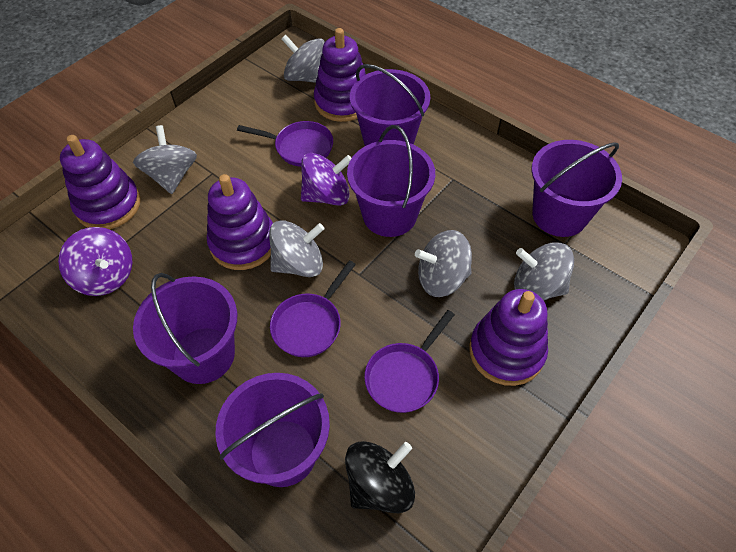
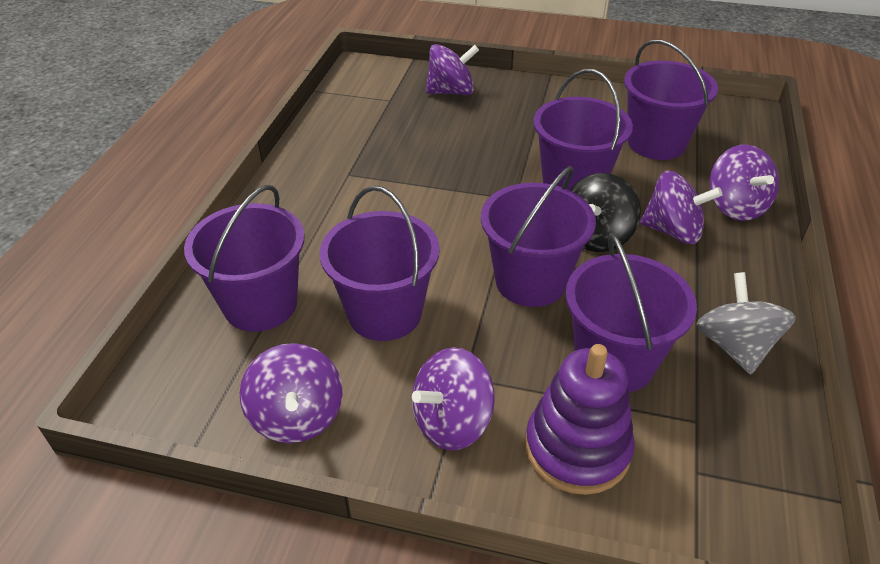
grey spinning top: [133,125,197,194] [269,220,324,277] [281,35,325,83] [415,230,472,297] [514,242,574,301] = 5 -> [696,272,796,374] = 1
purple bucket: [133,273,237,384] [215,373,330,487] [347,125,435,237] [350,64,430,146] [532,140,622,237] = 5 -> [184,185,305,332] [320,186,440,341] [481,166,596,307] [533,69,633,190] [566,233,697,392] [624,40,718,160] = 6
purple pan: [237,121,333,167] [270,260,356,357] [364,310,455,413] = 3 -> none = 0
purple spinning top: [58,227,133,296] [301,153,351,206] = 2 -> [240,343,343,443] [412,347,495,450] [426,44,479,95] [640,170,723,244] [710,145,779,221] = 5
purple stacking toy: [60,135,141,229] [207,174,273,270] [314,28,366,122] [469,289,548,386] = 4 -> [525,344,635,495] = 1

